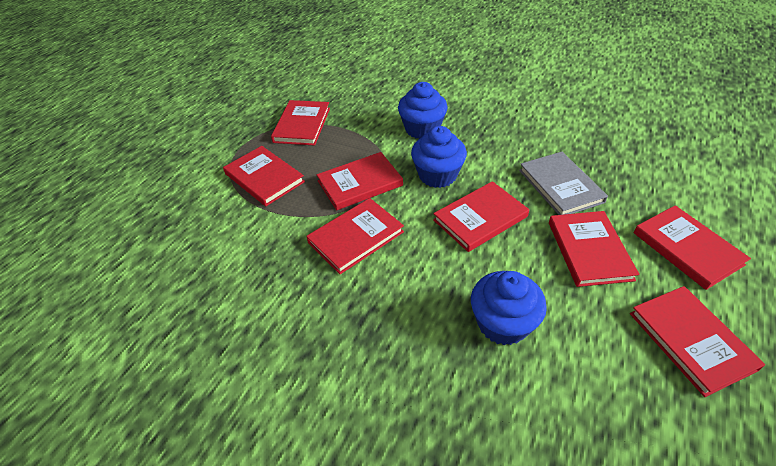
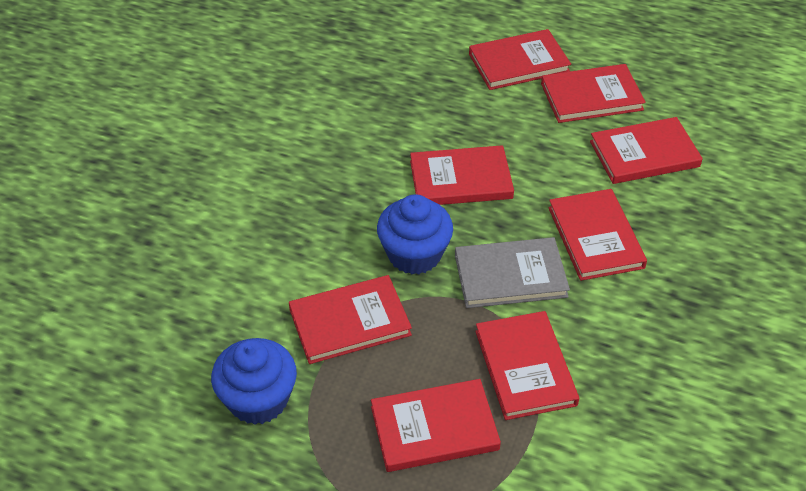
blue cupcake: [398,82,448,139] [411,126,467,188] [471,271,547,345] = 3 -> [211,338,297,425] [377,194,453,274] = 2

